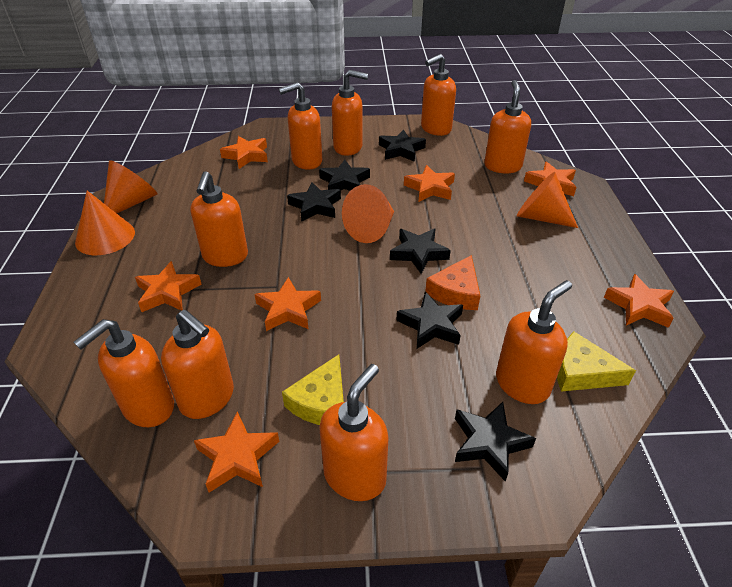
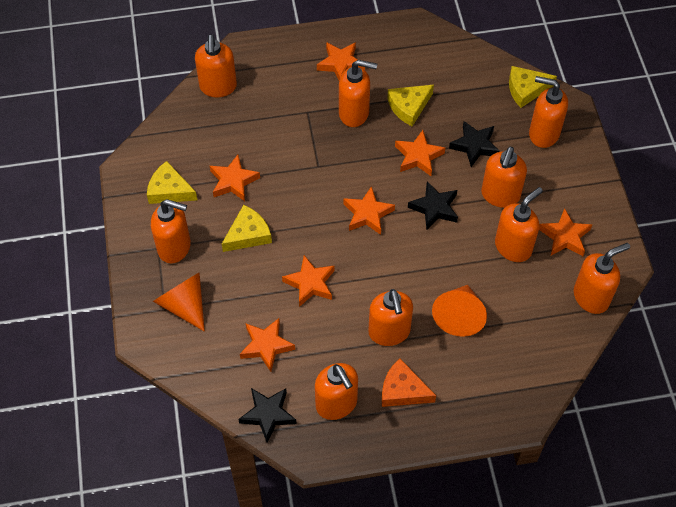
black star: [287,182,341,222] [319,160,370,191] [379,129,426,162] [390,229,451,274] [396,291,463,349] [455,402,536,482] = 6 -> [238,388,297,443] [408,181,458,230] [449,121,500,167] = 3
orange cone: [75,191,135,255] [104,160,158,213] [342,184,394,243] [517,172,578,228] = 4 -> [153,272,205,331] [432,285,487,337] = 2
yellow cheese: [282,354,344,425] [557,331,636,392] = 2 -> [147,161,197,204] [222,205,272,252] [387,85,434,126] [509,66,557,108] = 4

